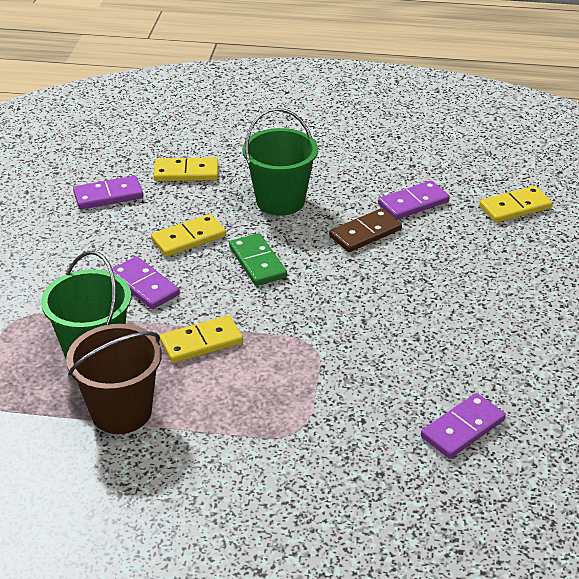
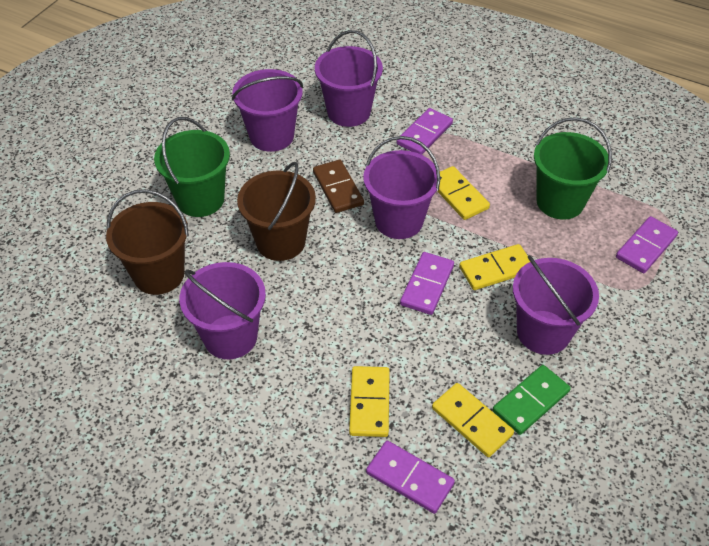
brown bucket: [66,324,162,434] = 1 -> [106,189,189,295] [237,162,316,261] = 2
purple bucket: none = 0 -> [180,262,266,359] [232,69,303,152] [315,30,383,127] [363,136,440,239] [513,255,599,355] = 5

